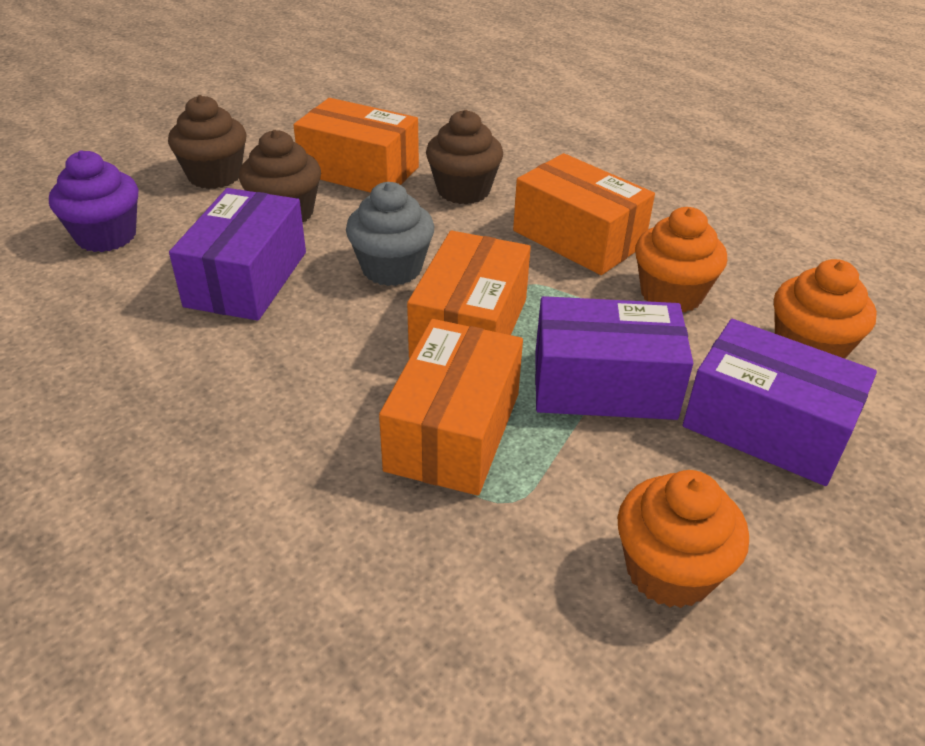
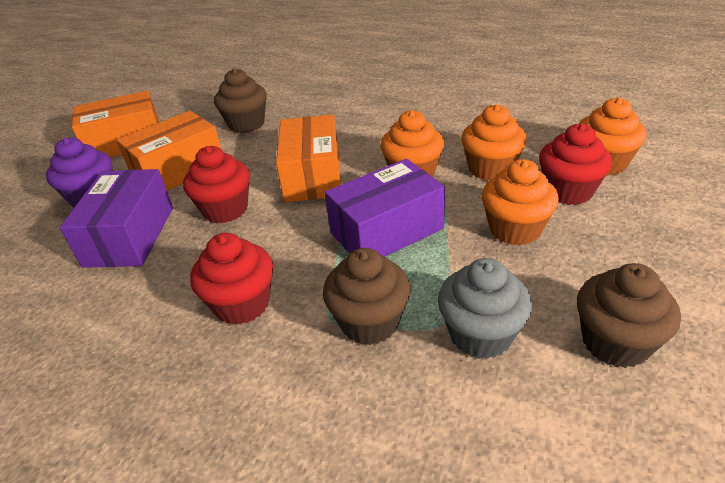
orange box: [293,98,419,193] [379,319,523,496] [407,230,531,358] [513,153,655,275] = 4 -> [72,91,160,158] [117,111,221,191] [276,115,341,202] = 3
orange cupcake: [618,470,749,608] [635,207,727,313] [774,259,877,359] = 3 -> [380,110,444,177] [461,104,527,181] [481,159,559,246] [579,97,646,176] = 4
purple box: [169,188,306,321] [535,296,693,420] [683,319,877,486] = 3 -> [60,169,173,268] [325,159,445,257] = 2
red cupcake: none = 0 -> [183,146,250,223] [190,233,274,325] [539,123,612,205] = 3

